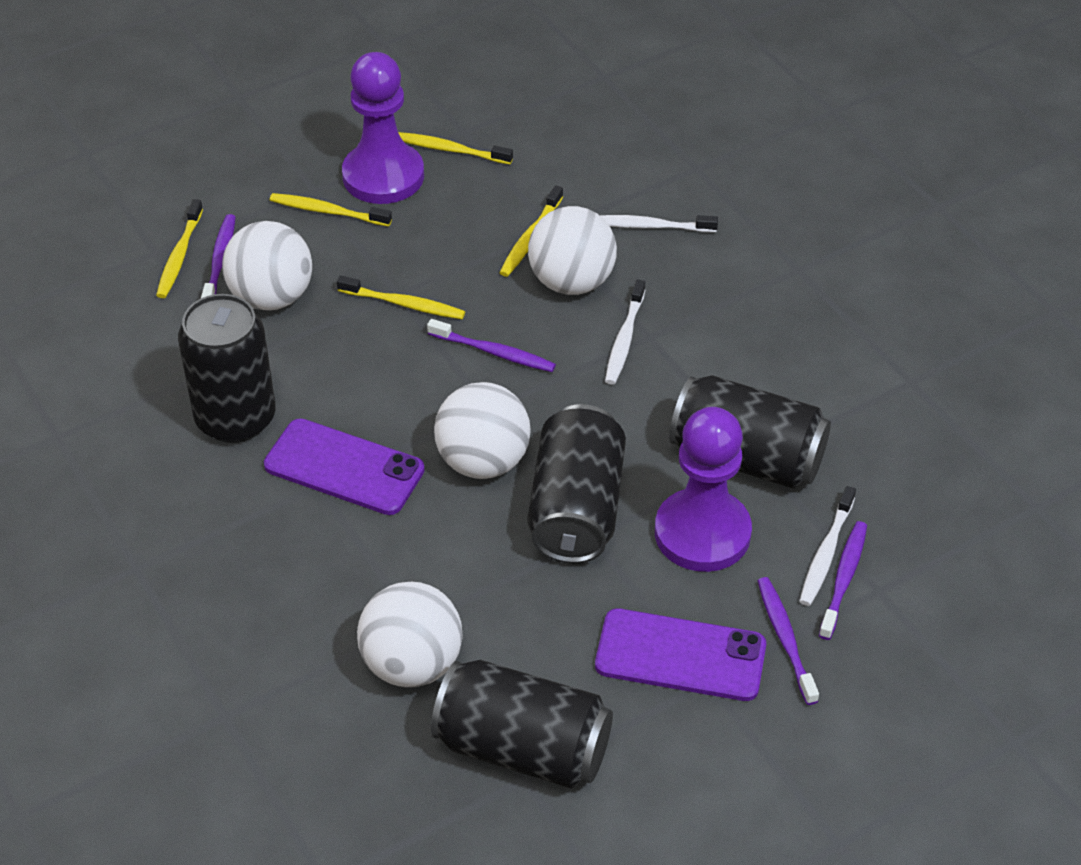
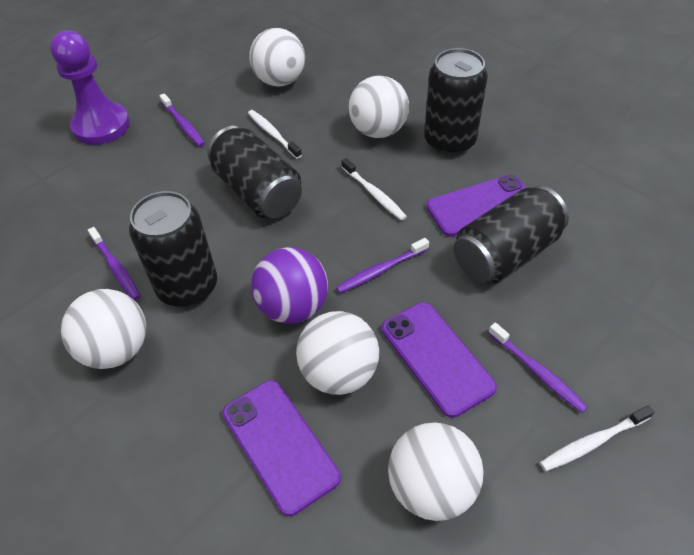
purple ball: none = 0 -> [251,247,328,324] = 1
purple pawn: [342,52,424,204] [655,407,752,572] = 2 -> [50,30,130,145] = 1
purple phone: [264,418,425,515] [595,608,766,701] = 2 -> [222,380,341,516] [382,302,497,418] [426,174,527,237] = 3
white ball: [222,221,312,311] [357,582,463,688] [434,382,531,479] [528,206,617,295] = 4 -> [61,289,146,369] [249,28,305,87] [296,311,379,395] [349,76,409,138] [388,422,484,521] = 5
yellow toothbrush: [156,199,203,298] [270,193,392,226] [337,275,465,319] [398,132,513,164] [499,185,563,277] = 5 -> none = 0

